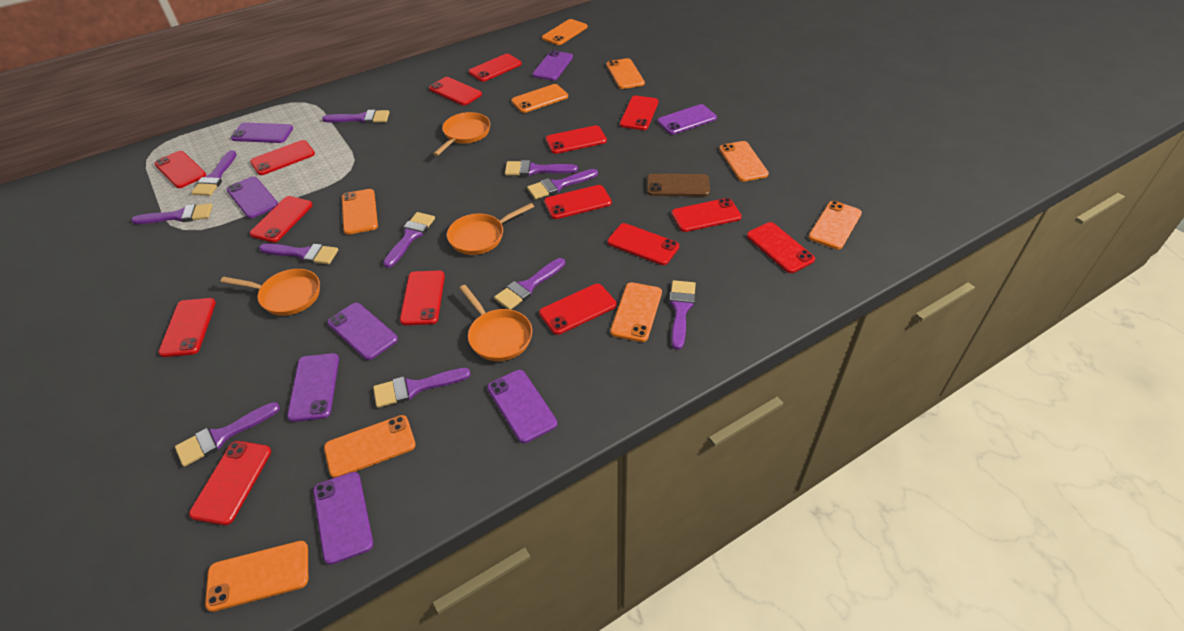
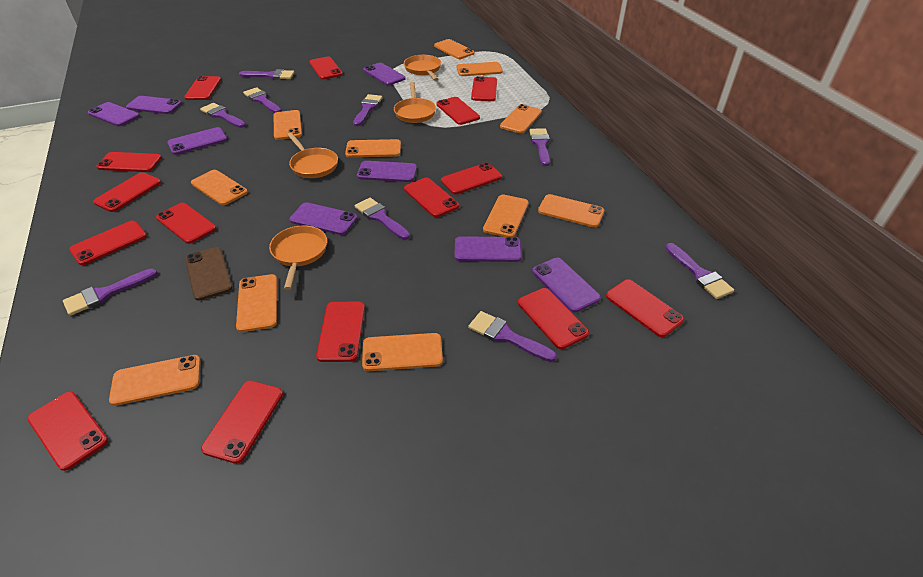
orange phone: [205,541,308,612] [324,415,416,478] [342,189,378,235] [511,84,568,113] [542,19,587,45] [606,58,645,89] [610,282,662,342] [719,141,769,182] [809,201,862,249] = 9 -> [109,355,201,406] [191,170,248,205] [236,274,277,332] [273,110,302,140] [345,139,401,158] [362,333,443,371] [434,39,474,59] [456,62,503,76] [483,195,529,237] [500,104,542,134] [538,194,604,228] = 11
purple brush: [131,203,213,224] [175,402,280,467] [191,150,237,196] [259,244,338,264] [322,110,390,124] [373,368,471,408] [383,212,435,268] [494,258,565,310] [505,160,578,176] [527,169,598,199] [669,280,696,350] = 11 -> [63,268,157,316] [200,103,246,128] [239,69,295,79] [243,87,281,113] [353,94,383,126] [355,198,410,240] [468,311,557,362] [529,128,550,166] [665,243,734,299] = 9

